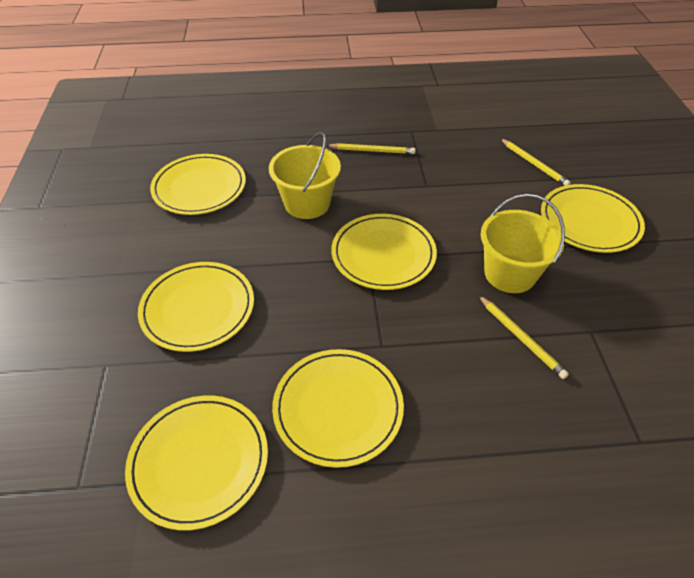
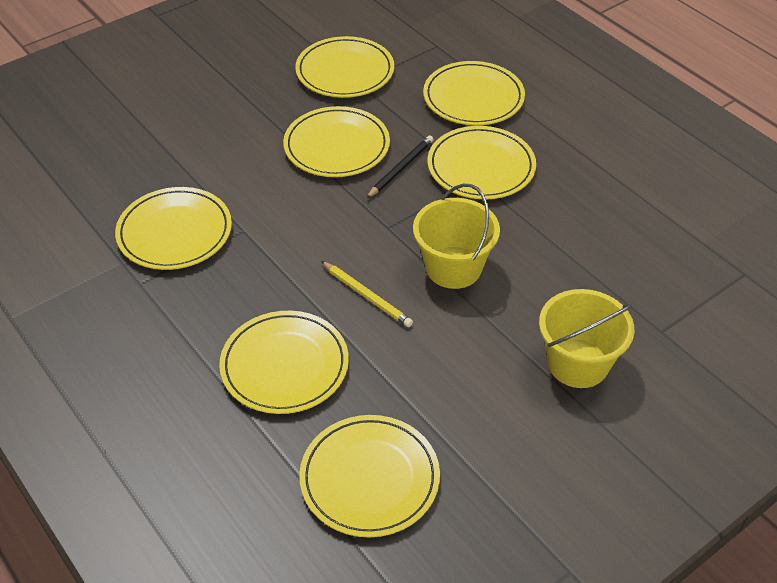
black pencil: none = 0 -> [366,135,434,199] = 1
yellow pencil: [326,143,416,154] [478,295,569,379] [500,138,571,186] = 3 -> [321,261,413,327] = 1
yellow plate: [125,396,268,530] [138,262,254,352] [150,154,246,215] [272,349,404,468] [332,214,437,290] [541,184,645,253] = 6 -> [115,187,232,270] [219,311,349,414] [283,106,390,177] [295,36,394,98] [299,415,440,537] [423,61,525,125] [427,126,536,199] = 7

